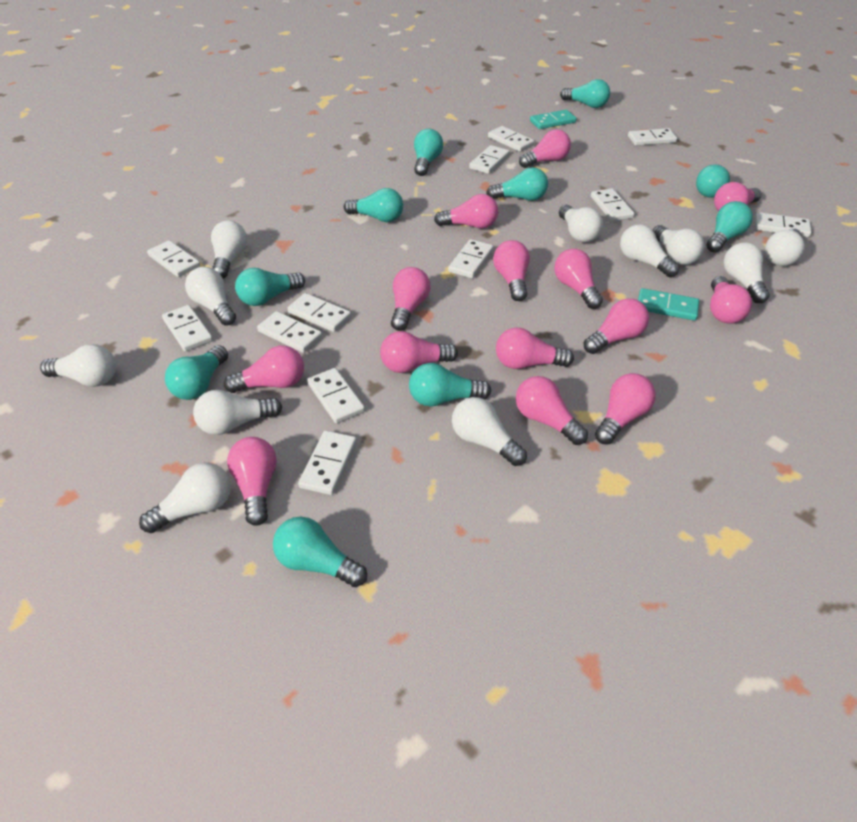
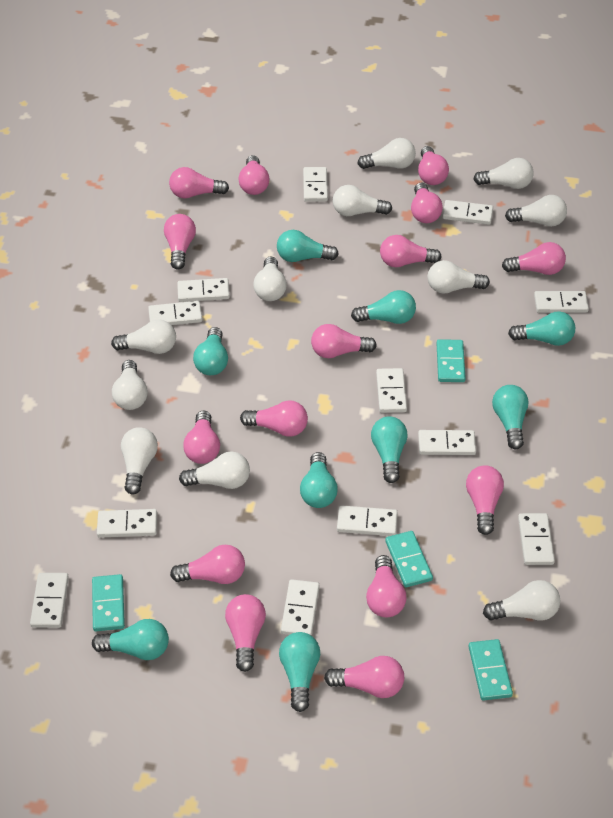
pink light bulb: [224,346,304,393] [227,437,277,526] [380,331,458,373] [391,267,431,331] [434,194,498,229] [493,240,530,301] [496,327,574,369] [516,376,588,445] [519,129,571,168] [554,249,603,309] [584,298,649,354] [595,373,656,445] [710,276,752,324] [714,182,762,211] = 14 -> [164,214,196,270] [169,167,229,199] [170,545,245,584] [183,410,220,464] [225,594,266,672] [239,155,269,195] [240,400,308,437] [311,324,377,358] [324,656,404,698] [366,555,406,617] [380,235,441,267] [411,183,443,223] [418,146,449,185] [466,465,504,535] [502,242,566,275] = 15
turquoise domino: [530,110,576,129] [638,288,699,321] = 2 -> [92,574,125,631] [385,531,433,587] [436,339,466,382] [468,639,513,701] = 4
turquoise light bulb: [165,345,228,400] [235,268,305,306] [273,517,367,587] [344,188,403,222] [409,363,491,407] [414,129,443,176] [486,167,548,201] [560,79,610,108] [696,164,730,198] [707,201,753,253] = 10 -> [92,619,169,660] [193,327,228,375] [277,230,339,262] [279,632,320,712] [300,452,338,508] [351,290,416,324] [371,416,408,483] [492,385,529,449] [508,311,575,346] = 9

